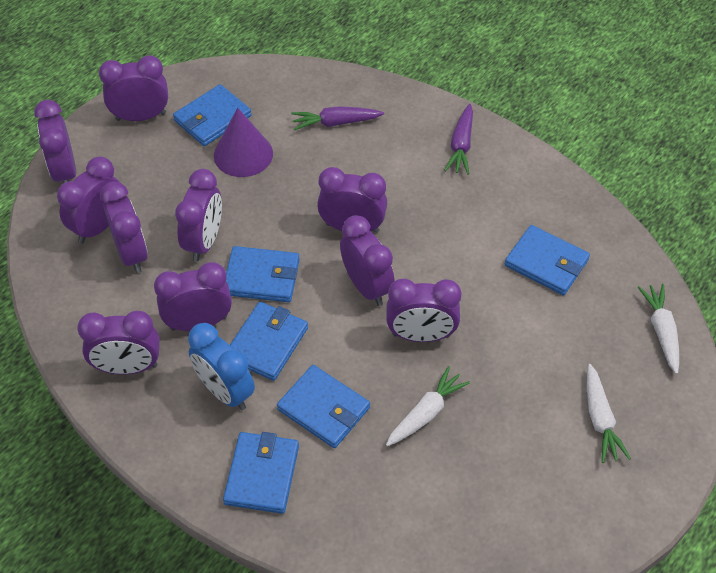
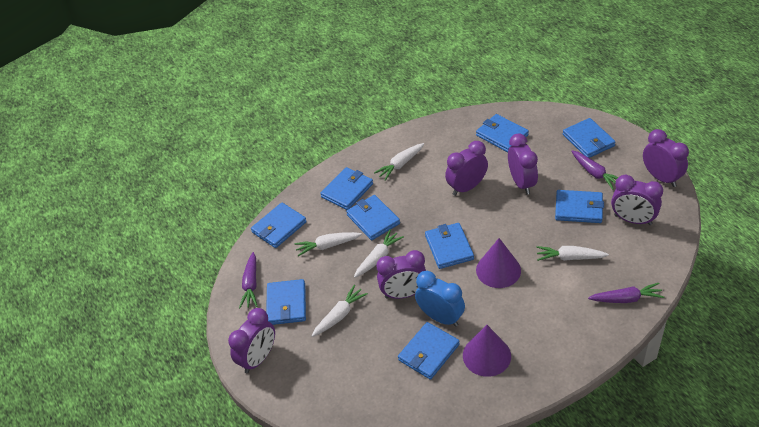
blue wallet: [173,84,251,146] [223,432,299,514] [226,246,300,302] [230,302,308,381] [277,365,370,448] [505,225,590,295] = 6 -> [251,202,307,248] [266,279,306,325] [320,167,373,210] [346,195,400,240] [398,322,460,380] [425,223,474,269] [476,114,529,152] [555,190,604,223] [563,118,616,158] = 9
purple carrot: [291,106,384,131] [444,104,473,174] = 2 -> [239,252,257,308] [571,150,618,190] [588,283,665,303] = 3
purple clock: [34,100,76,183] [57,157,119,243] [77,311,160,374] [99,55,168,121] [100,181,148,273] [154,262,232,331] [175,169,222,262] [317,167,387,233] [340,215,395,306] [386,279,461,342] = 10 -> [228,308,275,373] [377,250,426,299] [445,141,488,196] [508,133,538,195] [611,175,663,225] [643,129,689,187] = 6
purple cone: [214,108,273,177] = 1 -> [463,325,511,377] [476,238,521,288] = 2
white carrot: [386,366,470,446] [587,364,631,463] [638,284,679,374] = 3 -> [295,232,362,256] [312,285,368,337] [354,229,404,278] [374,143,424,181] [537,246,609,261] = 5

